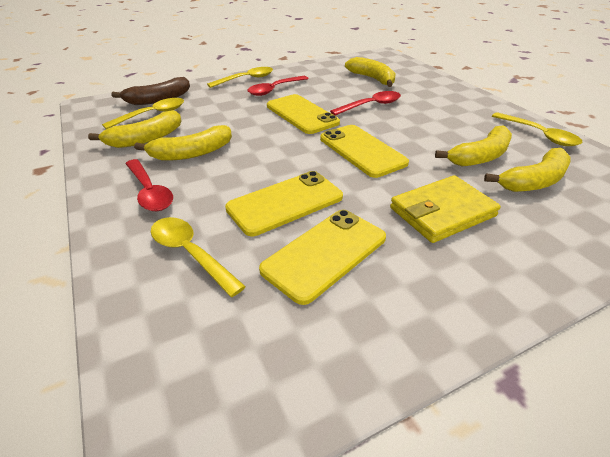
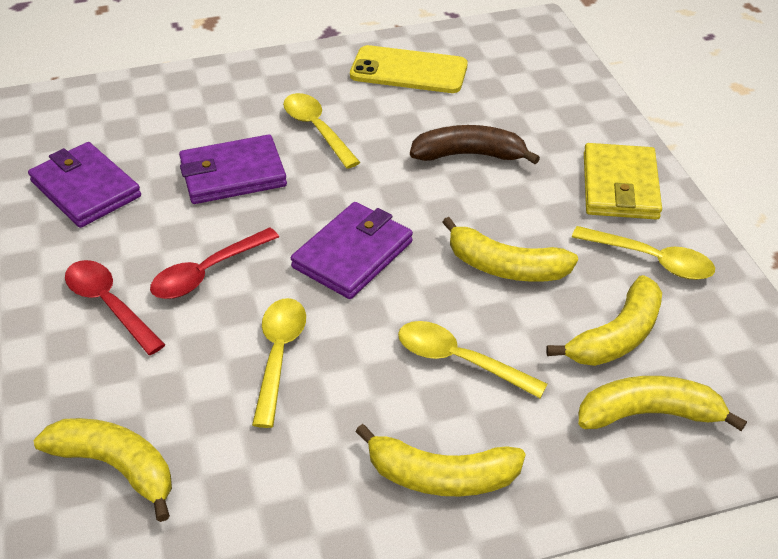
purple wallet: none = 0 -> [28,142,141,228] [179,134,287,204] [291,202,413,299] = 3
red spoon: [126,159,173,211] [248,76,309,96] [330,91,401,116] = 3 -> [65,260,165,355] [150,227,279,299] = 2
yellow phone: [225,171,343,236] [259,210,386,305] [267,94,340,134] [320,125,409,178] = 4 -> [350,45,468,93] = 1

